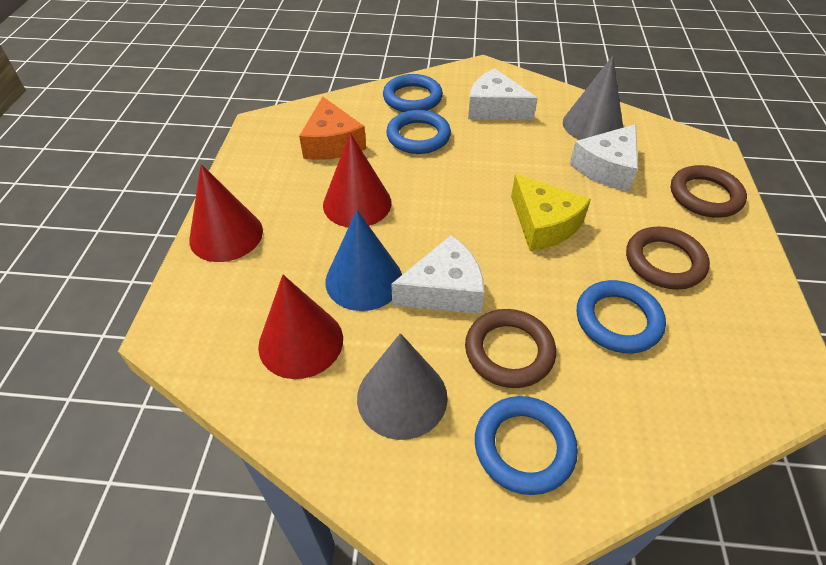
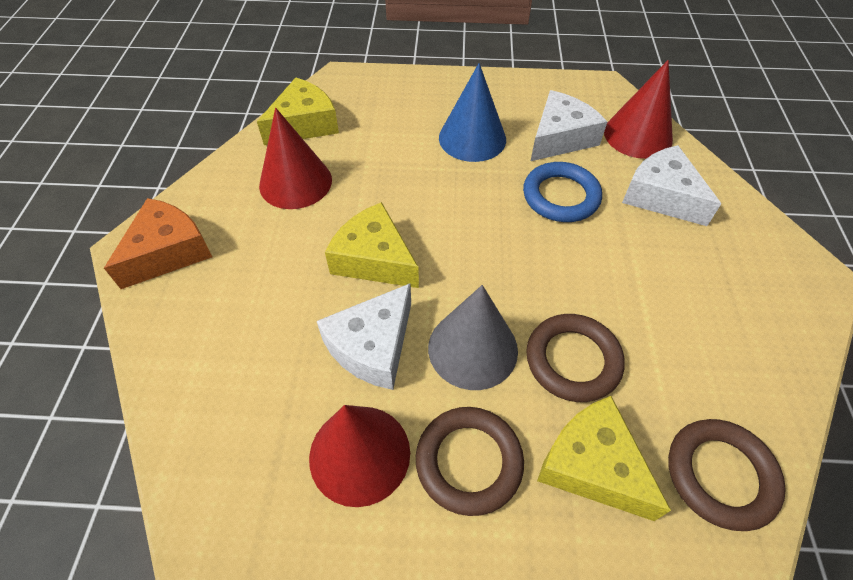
blue ring: [383,74,443,112] [386,110,451,154] [475,396,578,495] [577,280,666,353] = 4 -> [523,162,602,222] = 1
grey cone: [357,333,448,440] [563,56,623,140] = 2 -> [428,285,518,390] = 1
yellow cheese: [511,174,591,251] = 1 -> [257,77,339,145] [325,202,419,288] [537,396,671,521] = 3

